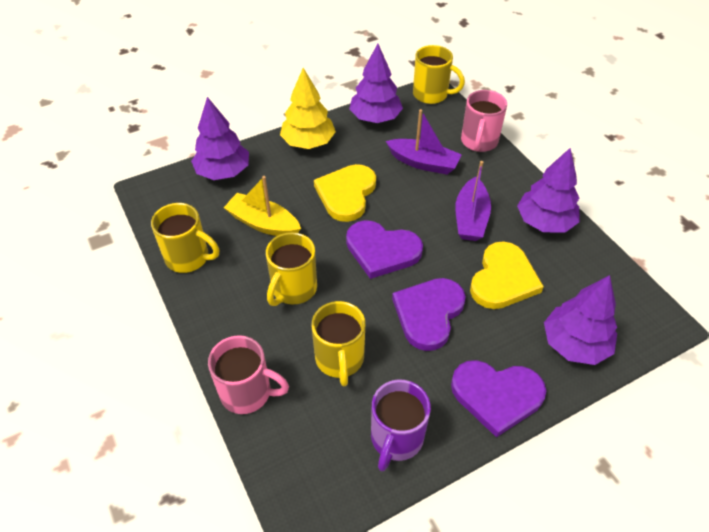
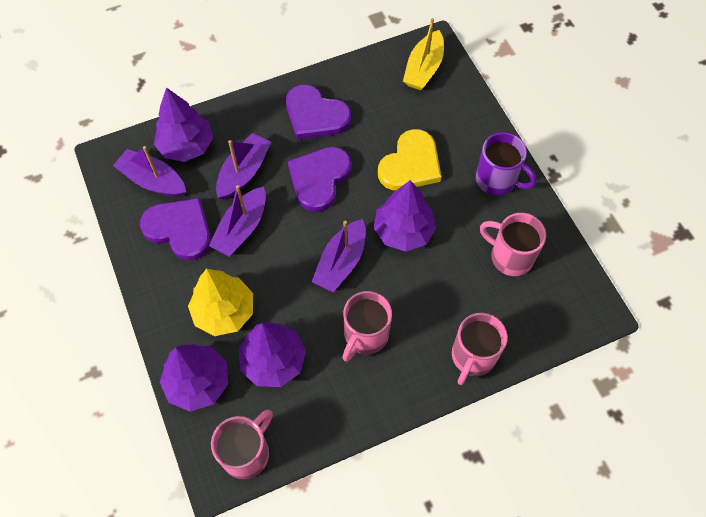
pink mug: [208,335,289,414] [461,90,507,152] = 2 -> [211,410,273,479] [342,291,392,362] [452,313,508,385] [480,213,546,276] = 4
purple boat: [386,109,462,175] [455,161,491,241] = 2 -> [113,146,186,197] [209,185,266,256] [216,133,272,200] [312,219,366,292] = 4
yellow heart: [314,164,376,222] [470,241,544,309] = 2 -> [378,129,441,190] = 1
yellow mug: [151,203,219,273] [266,232,317,306] [312,301,365,386] [413,45,465,104] = 4 -> none = 0

